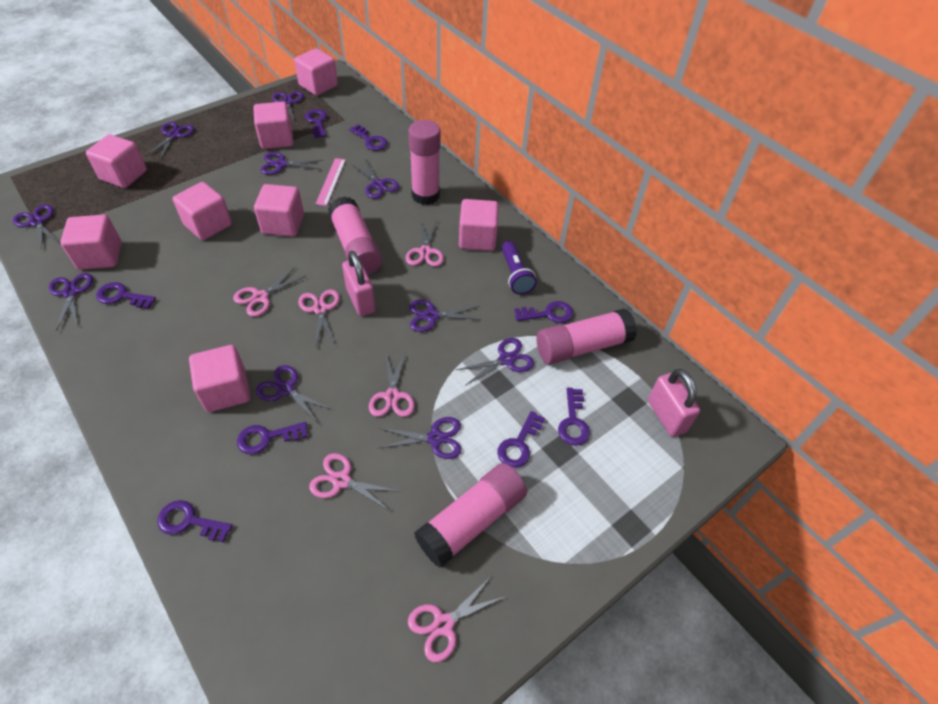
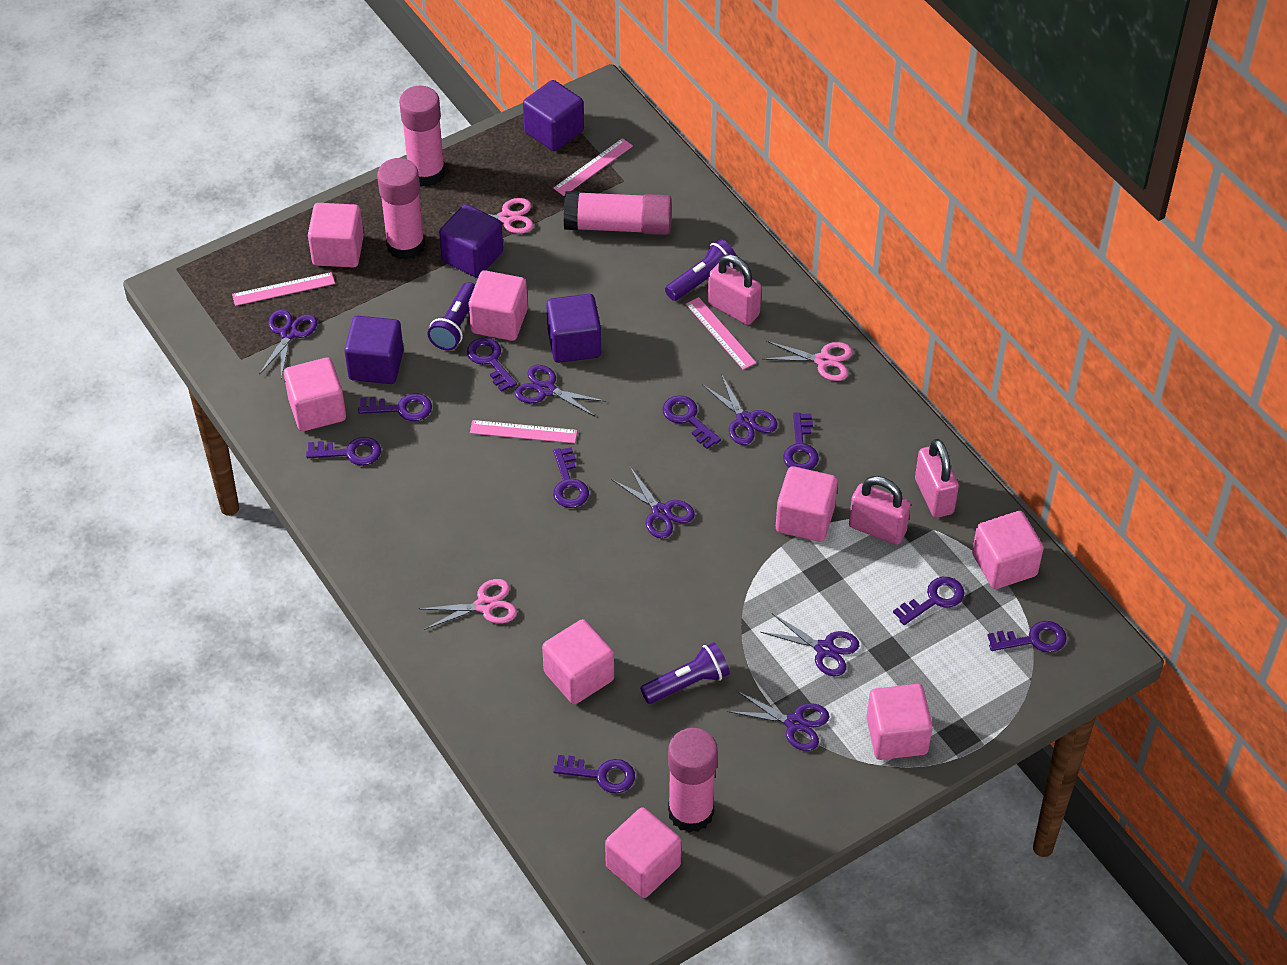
pink padlock: [342,251,376,316] [648,369,700,437] = 2 -> [708,254,761,325] [849,476,911,545] [915,439,959,518] = 3
pink ruler: [315,158,346,206] = 1 -> [232,272,335,306] [470,420,577,443] [553,138,633,196] [686,297,756,370] = 4
pink scissors: [233,267,306,317] [298,289,340,348] [309,453,401,511] [369,351,415,417] [405,220,444,267] [408,576,506,662] = 6 -> [419,579,517,630] [449,198,534,234] [764,341,853,381] = 3
purple cube: none = 0 -> [344,316,404,384] [439,204,503,278] [523,80,584,151] [546,294,601,363] = 4
purple flashlight: [502,241,537,295] = 1 -> [428,282,475,350] [640,642,730,704] [665,239,737,301] = 3
purple key: [96,282,156,309] [157,500,233,542] [237,422,308,454] [305,109,327,138] [349,124,388,151] [497,411,545,468] [515,301,573,323] [558,388,590,446] = 8 -> [306,437,381,466] [358,393,432,421] [467,338,517,392] [553,447,589,508] [553,755,635,793] [663,395,721,449] [783,412,819,470] [893,577,965,625] [987,621,1067,653] = 9
purple scissors: [13,204,59,250] [49,273,93,331] [145,122,194,160] [256,365,333,423] [260,152,323,175] [272,91,304,122] [351,160,399,199] [379,417,461,459] [409,299,482,332] [456,338,534,386] = 10 -> [259,310,317,378] [515,365,606,417] [612,467,695,539] [702,374,777,445] [728,691,829,751] [760,613,859,676] = 6

